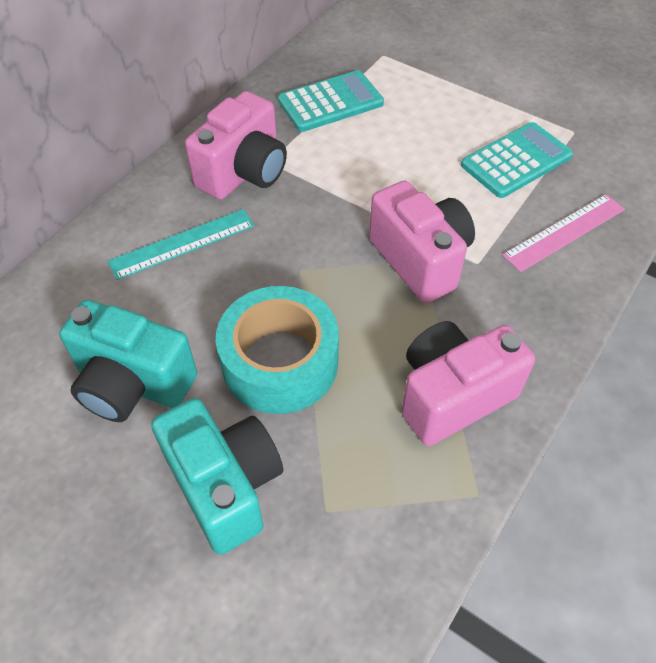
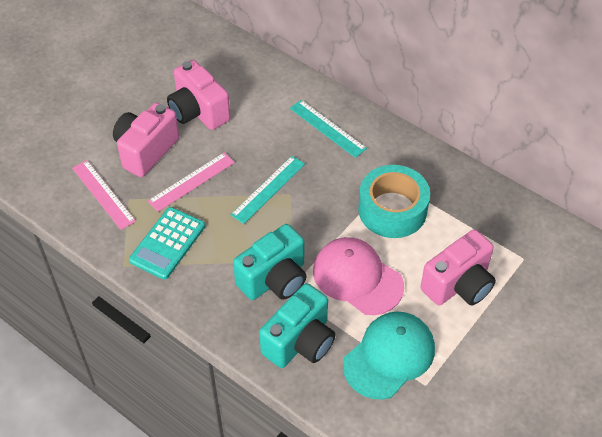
pink cap: none = 0 -> [313,237,404,315] = 1
pink ruler: [502,194,625,272] = 1 -> [72,160,136,230] [148,152,235,212] = 2
turquoise calculator: [278,70,384,132] [461,122,573,198] = 2 -> [129,207,205,279] = 1
turquoise cap: none = 0 -> [343,312,435,400] = 1
turquoise ruler: [107,209,255,280] = 1 -> [231,156,305,224] [290,100,367,158] = 2

